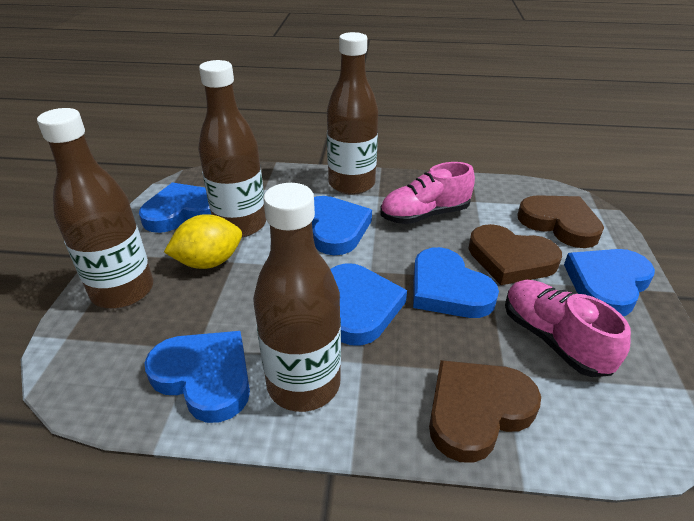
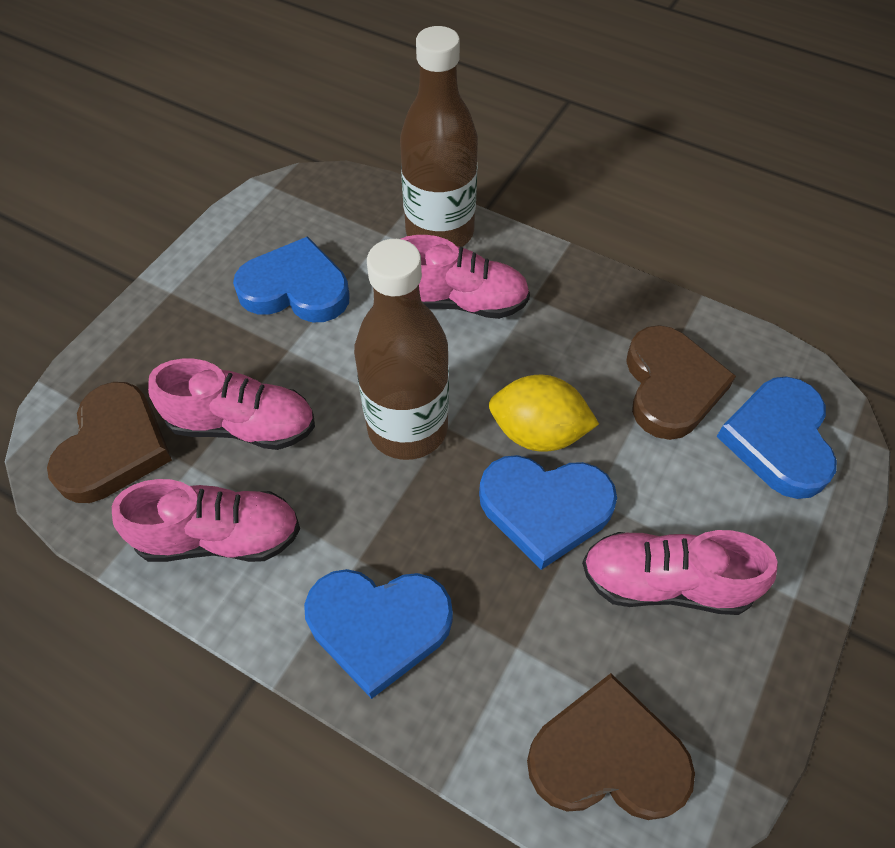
blue heart: [139,182,211,233] [144,331,250,423] [312,196,372,255] [330,263,407,346] [413,247,499,318] [564,249,655,316] = 6 -> [233,236,350,322] [304,569,453,699] [479,455,617,570] [717,376,837,499] = 4
brown bottle: [37,108,153,308] [198,60,266,237] [253,183,341,412] [327,32,378,195] = 4 -> [354,239,449,460] [400,26,478,247] = 2
pink shoe: [380,162,475,224] [505,280,631,377] = 2 -> [112,479,300,562] [148,359,315,450] [401,235,530,319] [582,530,778,615] = 4

